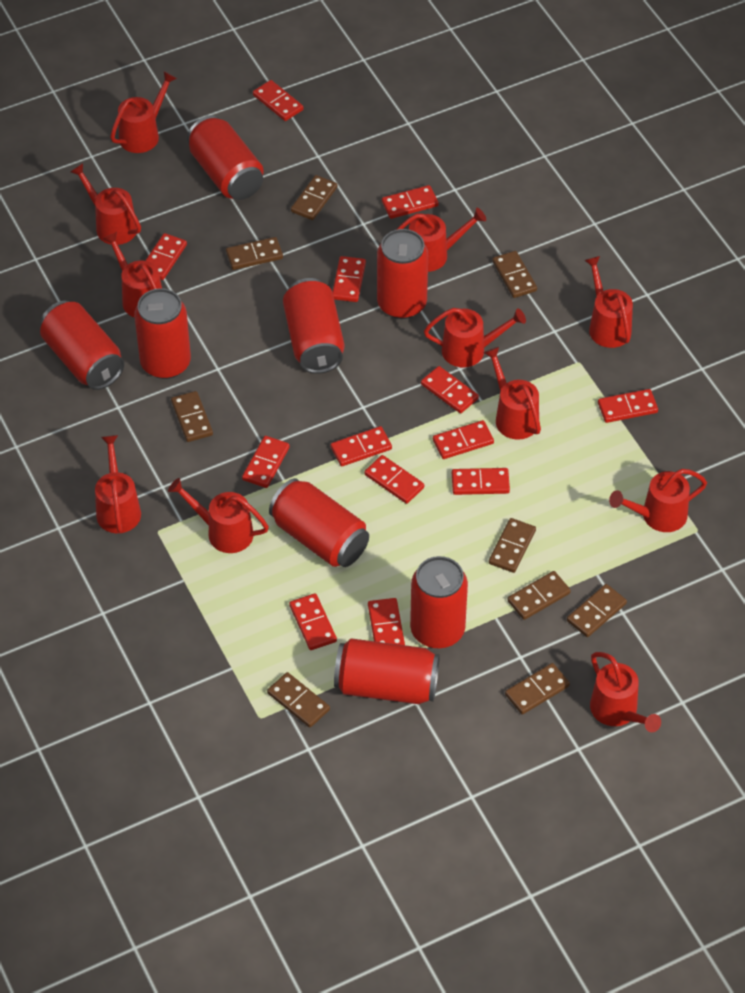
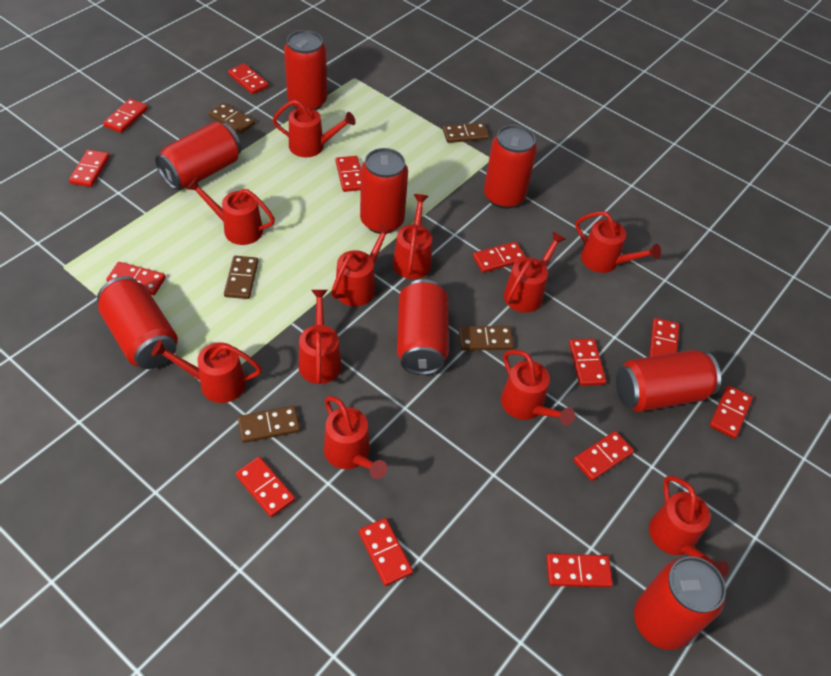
brown domino: [171,391,213,442] [226,237,283,270] [267,672,330,728] [291,175,337,220] [489,518,536,573] [492,251,537,298] [505,663,570,715] [507,571,571,620] [567,584,627,637] = 9 -> [208,103,255,134] [224,256,259,299] [238,406,300,443] [443,123,489,143] [459,326,514,351] = 5

